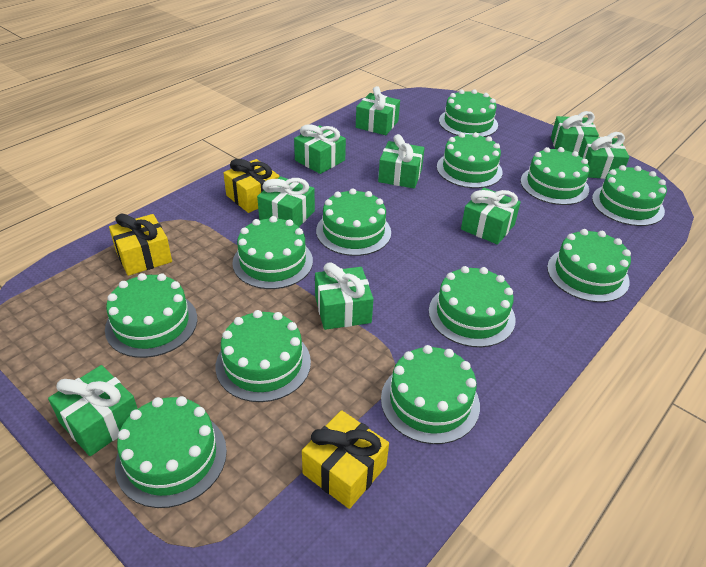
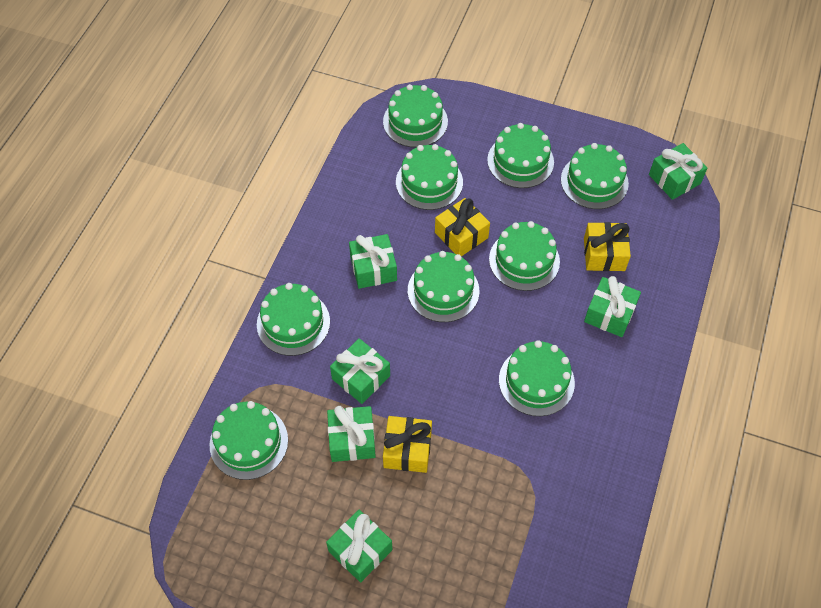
green cake: [105,273,197,358] [115,396,227,508] [216,310,311,402] [232,216,313,289] [316,188,391,256] [381,345,480,444] [429,266,516,347] [437,132,503,188] [439,89,498,137] [521,147,590,205] [547,229,631,302] [592,165,667,226] = 12 -> [210,401,288,480] [257,283,330,356] [383,84,448,147] [396,144,463,210] [408,251,479,322] [487,123,554,188] [489,221,560,291] [499,340,575,416] [561,143,629,209] = 9
green gift: [48,365,138,456] [257,176,315,227] [294,124,346,174] [315,263,374,330] [356,86,400,135] [378,134,425,189] [461,188,521,245] [551,111,599,153] [579,132,629,179] = 9 -> [326,510,392,582] [327,406,376,462] [330,338,390,404] [349,234,397,289] [584,276,641,337] [649,143,707,200] = 6

